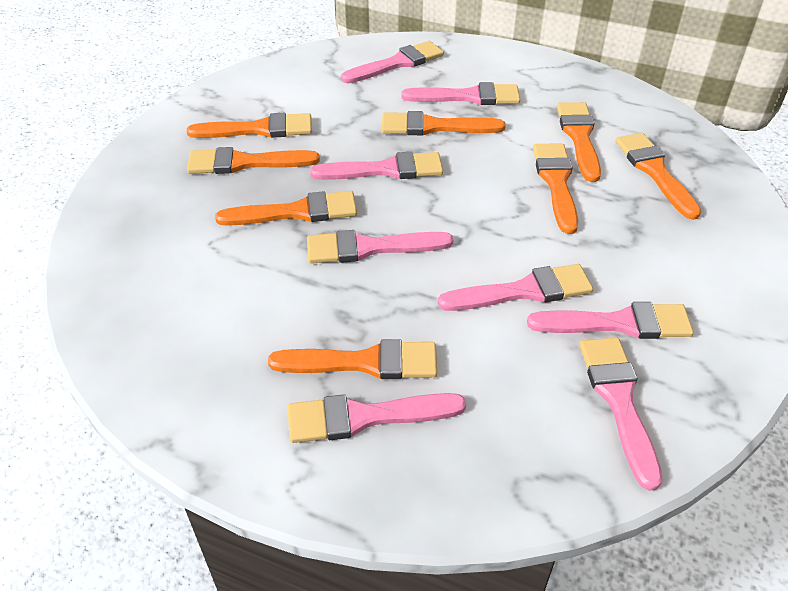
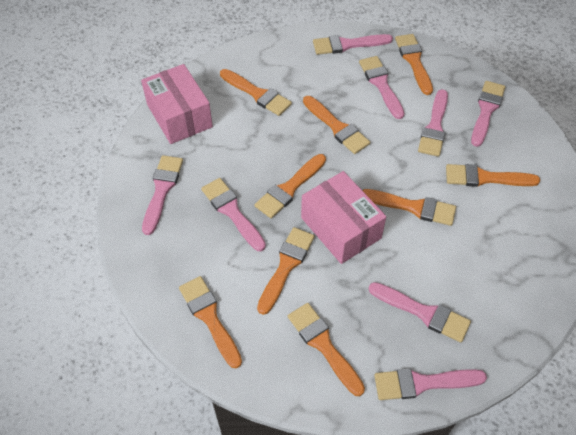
orange brush: [187,113,312,138] [187,147,320,174] [215,191,357,226] [268,340,437,379] [382,111,506,136] [533,143,578,234] [557,102,601,182] [616,133,702,220] = 8 -> [179,276,242,369] [220,69,292,116] [255,154,326,218] [257,227,315,315] [288,303,365,396] [303,96,370,154] [362,189,456,226] [395,34,433,95] [446,164,540,187] = 9
pink box: none = 0 -> [141,64,213,144] [301,171,386,264] = 2

